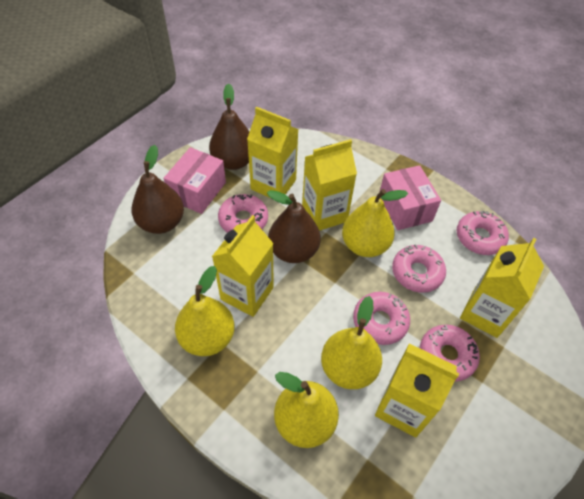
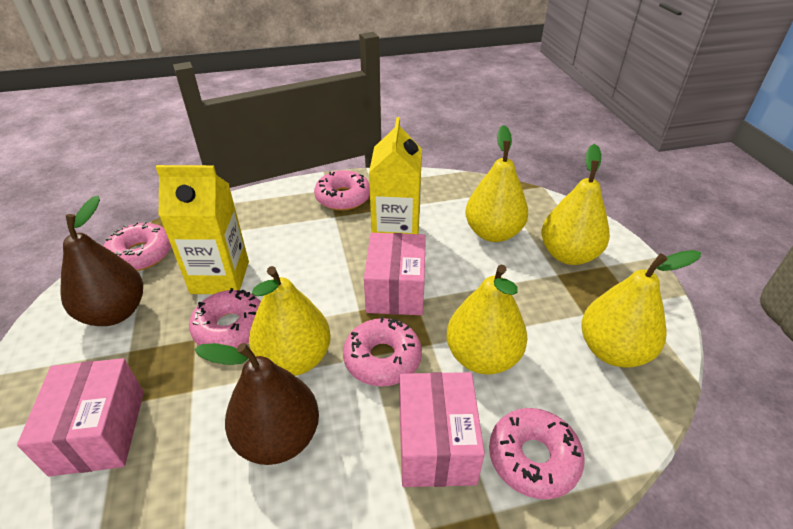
brown pear: [132,145,184,234] [209,84,249,170] [267,190,321,263] = 3 -> [60,195,143,326] [195,343,319,465] = 2
pink box: [163,147,226,214] [380,165,441,230] = 2 -> [17,358,144,476] [364,233,426,315] [400,372,485,487] = 3
yellow carton: [212,215,274,317] [247,107,299,199] [302,139,357,231] [375,343,459,437] [460,238,544,338] = 5 -> [156,165,249,294] [369,117,422,234] = 2
yellow pear: [175,266,235,356] [274,372,339,448] [321,296,382,389] [342,189,408,257] = 4 -> [249,266,331,376] [446,265,527,374] [465,125,528,242] [541,144,610,265] [582,250,701,368] = 5

